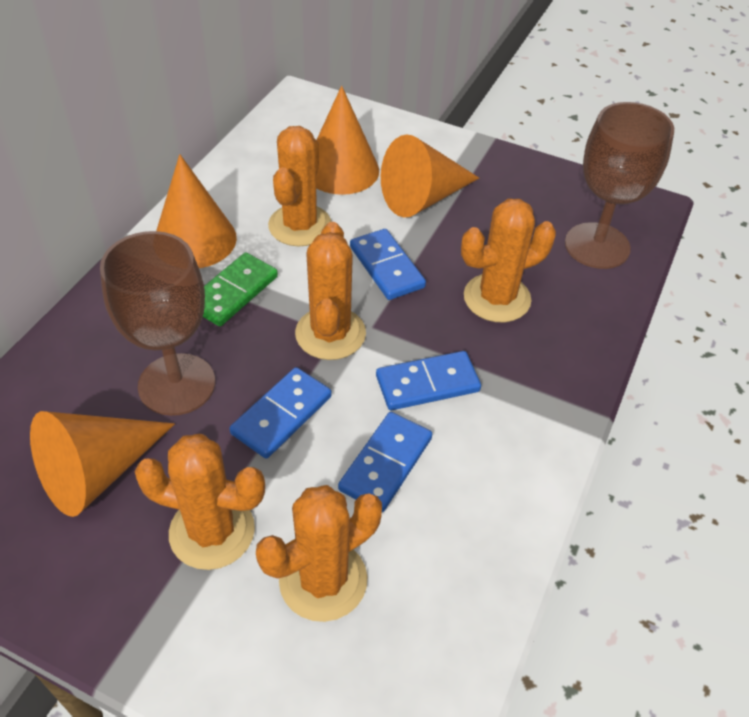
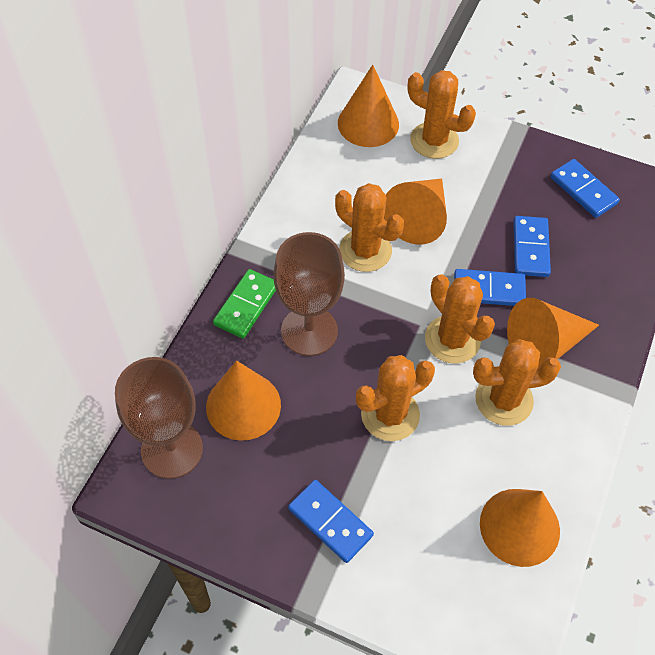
orange cone: [30,411,175,517] [156,154,237,268] [316,86,379,195] [381,134,479,217] = 4 -> [206,361,281,441] [338,65,399,147] [384,179,447,245] [480,489,560,567] [507,298,599,368] = 5

